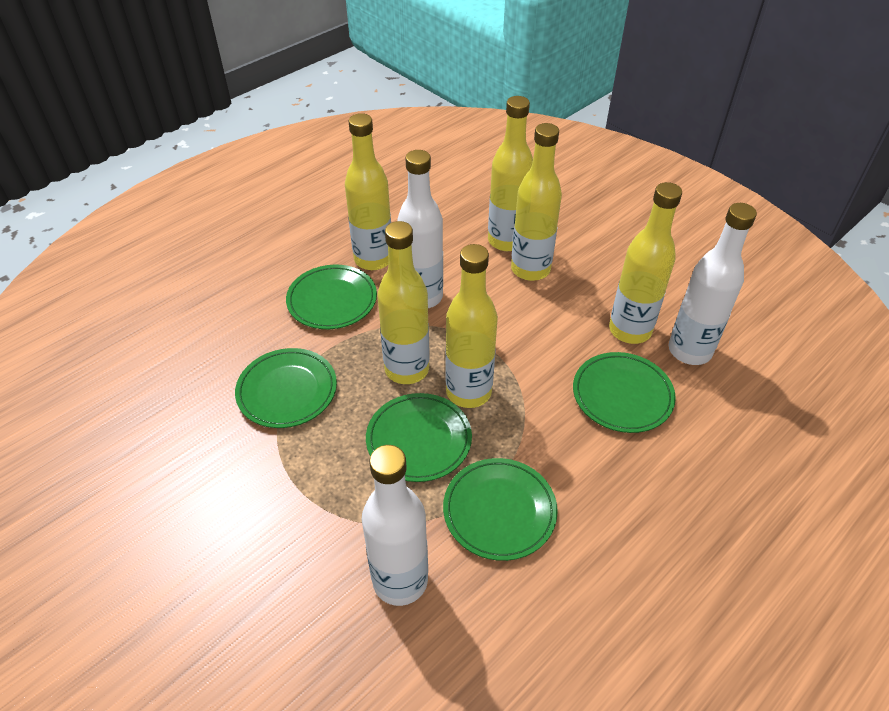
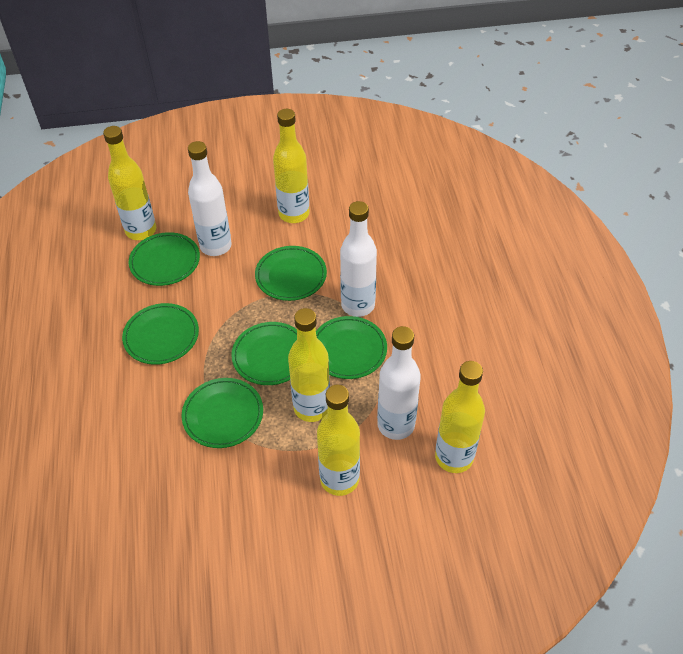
green plate: [235,348,337,428] [286,265,377,329] [366,393,472,482] [443,458,558,561] [573,352,676,433] = 5 -> [122,303,199,365] [129,232,200,286] [182,378,263,448] [231,322,297,385] [255,246,327,301] [316,316,387,379] = 6
yellow bottle: [345,113,391,270] [378,221,430,384] [445,244,498,408] [488,96,533,251] [511,123,562,281] [609,182,682,344] = 6 -> [103,126,156,240] [273,109,309,223] [288,308,330,422] [317,385,360,496] [435,361,485,473] = 5

